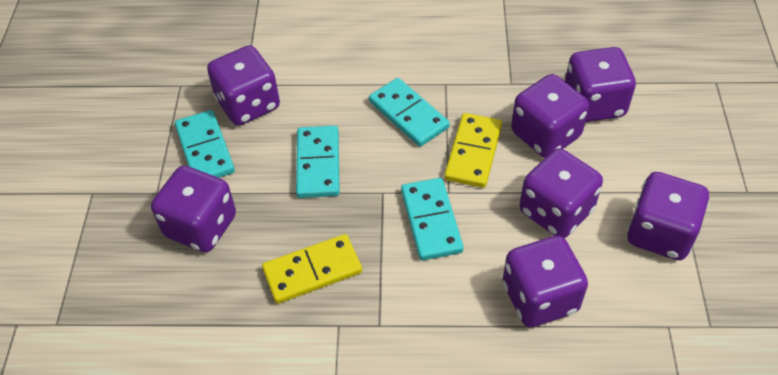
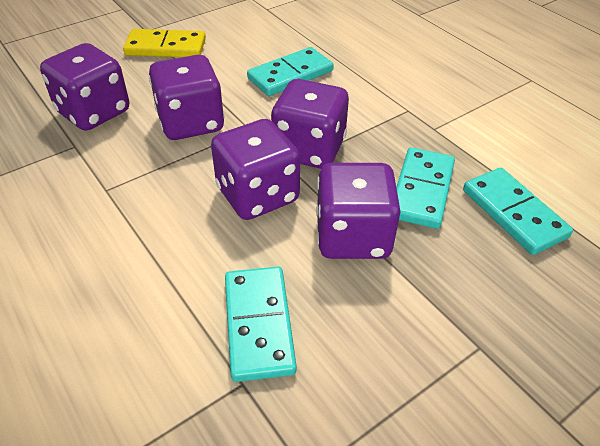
purple dice: [151,166,236,252] [207,45,280,126] [503,236,588,327] [511,74,589,158] [520,148,603,238] [565,47,636,122] [627,172,709,260] = 7 -> [40,43,129,131] [148,55,224,140] [211,119,300,220] [271,79,349,169] [316,163,401,259] = 5
yellow domino: [262,234,362,304] [444,113,502,188] = 2 -> [123,29,206,57] = 1

